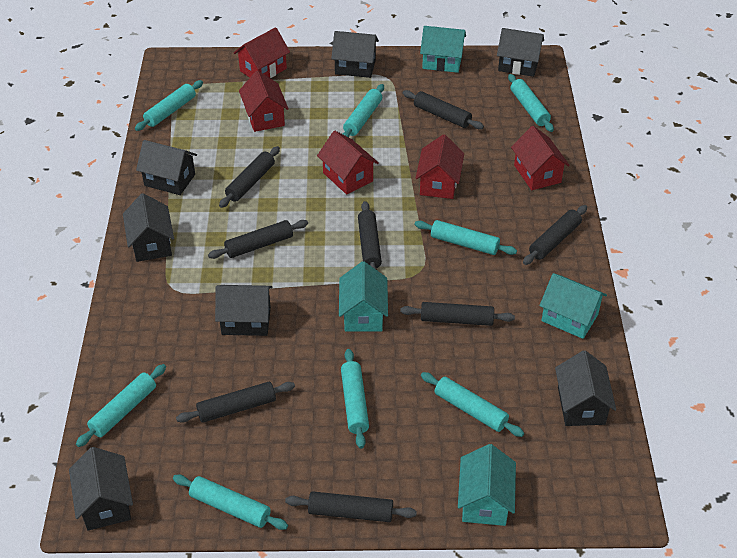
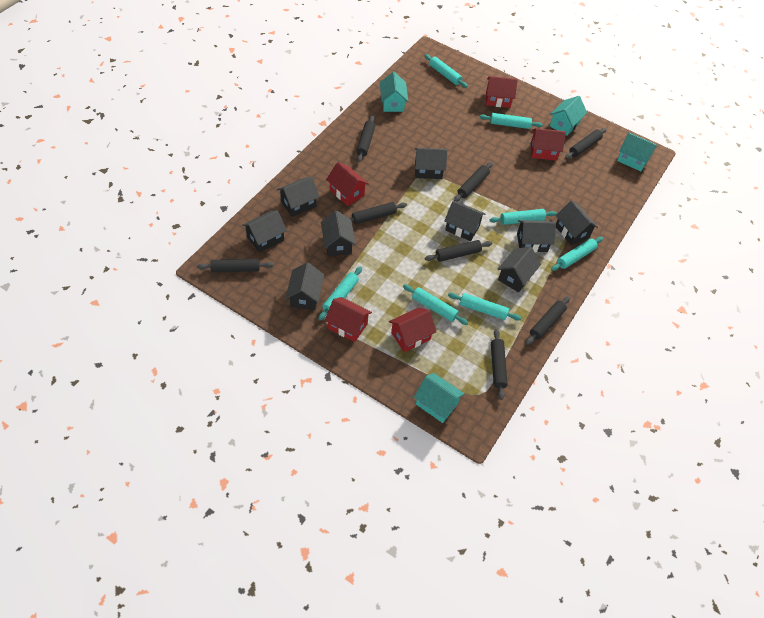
black house: [69,447,133,531] [123,193,174,262] [136,140,197,195] [215,285,272,336] [331,31,379,78] [497,28,544,77] [555,350,616,426] = 7 -> [242,210,287,253] [277,177,320,217] [286,262,324,310] [321,211,356,256] [415,148,447,179] [444,201,486,241] [497,247,541,292] [517,220,556,252] [555,200,598,246] = 9
turquoise rolling pin: [76,364,166,447] [135,80,203,131] [173,474,288,530] [341,349,369,449] [343,84,384,137] [415,220,517,255] [421,372,524,437] [508,74,554,132] = 8 -> [318,267,362,320] [403,284,468,325] [424,54,468,88] [448,293,521,321] [480,113,543,129] [490,209,557,225] [551,237,603,271] = 7

